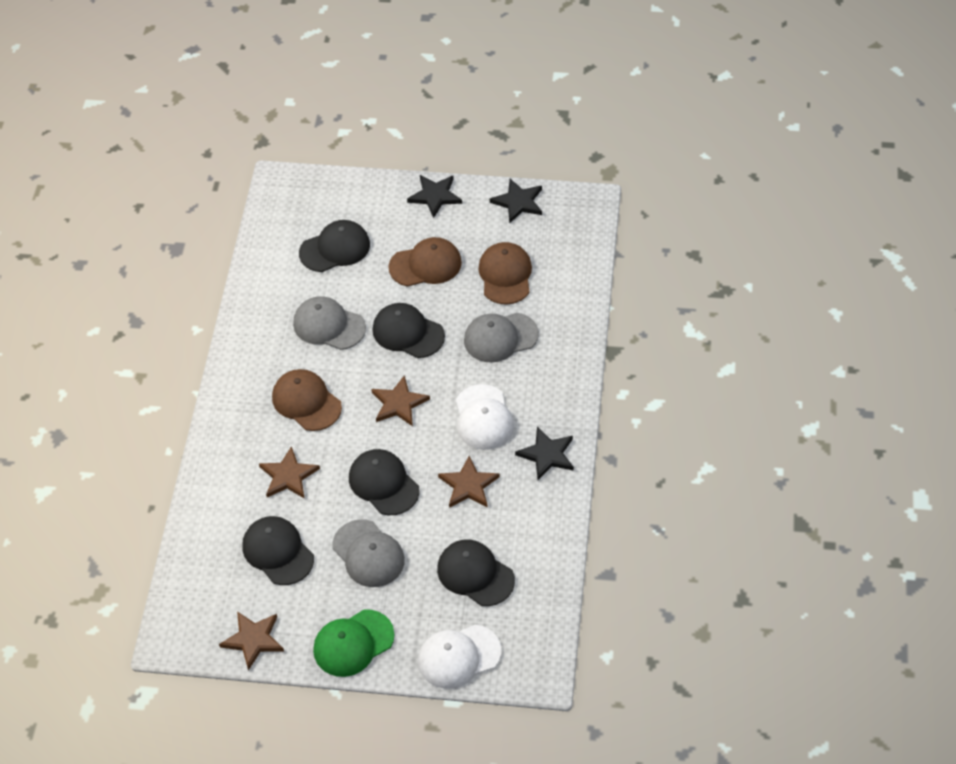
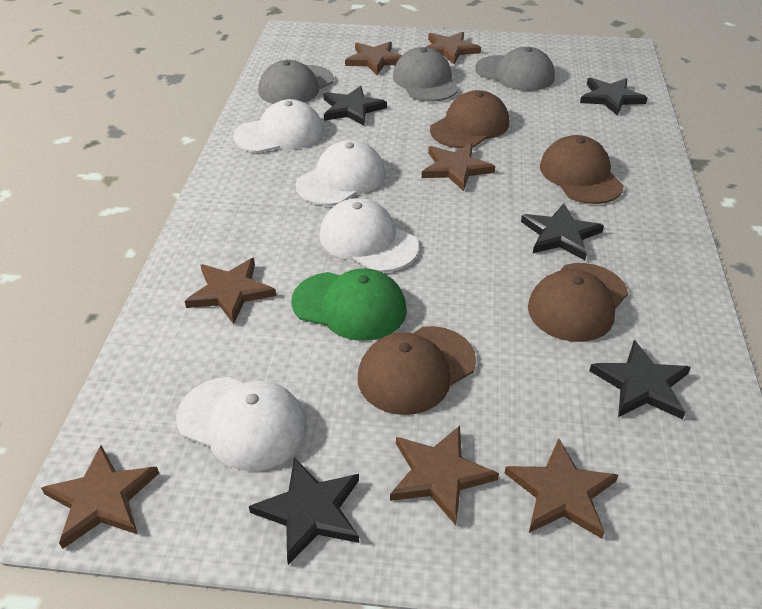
black cap: [242,516,314,585] [299,220,370,272] [349,449,420,515] [373,303,445,358] [437,540,515,606] = 5 -> none = 0
black star: [407,175,462,218] [490,179,542,223] [515,427,574,480] = 3 -> [249,458,359,565] [324,86,387,126] [521,204,604,260] [580,78,647,116] [589,340,691,419] = 5
brown cap: [272,369,342,431] [388,237,462,287] [478,242,532,305] = 3 -> [358,326,476,415] [430,90,509,148] [528,263,628,342] [540,135,624,204] = 4
brown star: [219,611,284,670] [259,446,320,499] [371,375,430,426] [438,456,500,508] = 4 -> [41,445,159,549] [185,258,276,324] [345,42,402,75] [390,426,499,525] [422,143,495,191] [426,32,481,64] [505,438,618,539] = 7
white cap: [418,625,501,689] [456,384,514,450] = 2 -> [176,377,307,471] [233,99,324,153] [296,140,386,206] [319,198,419,272] = 4

